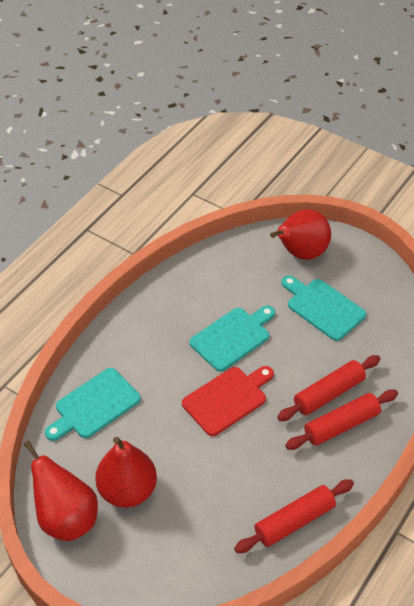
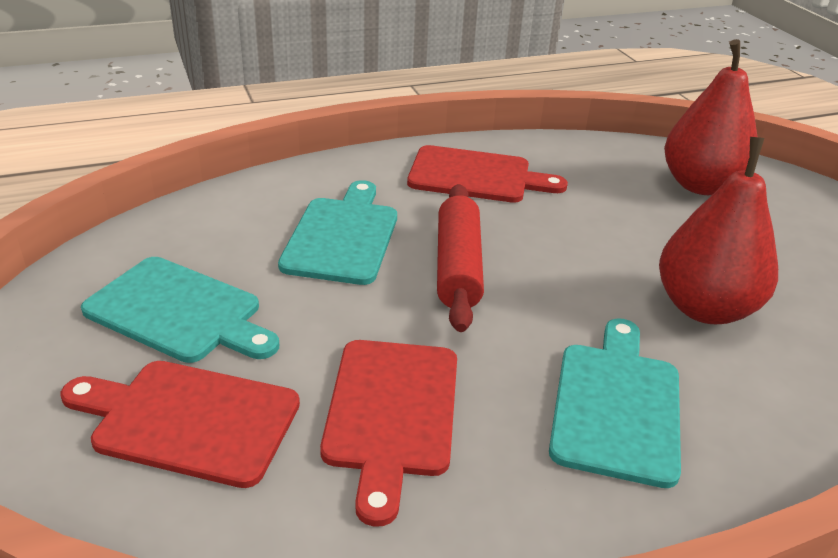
red cutting board: [182,366,274,436] = 1 -> [61,361,300,488] [320,340,457,527] [407,145,568,203] = 3
red pear: [23,440,98,541] [95,437,157,508] [270,209,331,260] = 3 -> [659,137,778,324] [664,39,757,195] = 2
red rolling pin: [234,479,354,553] [277,355,380,421] [285,389,398,450] = 3 -> [437,184,484,332] = 1

